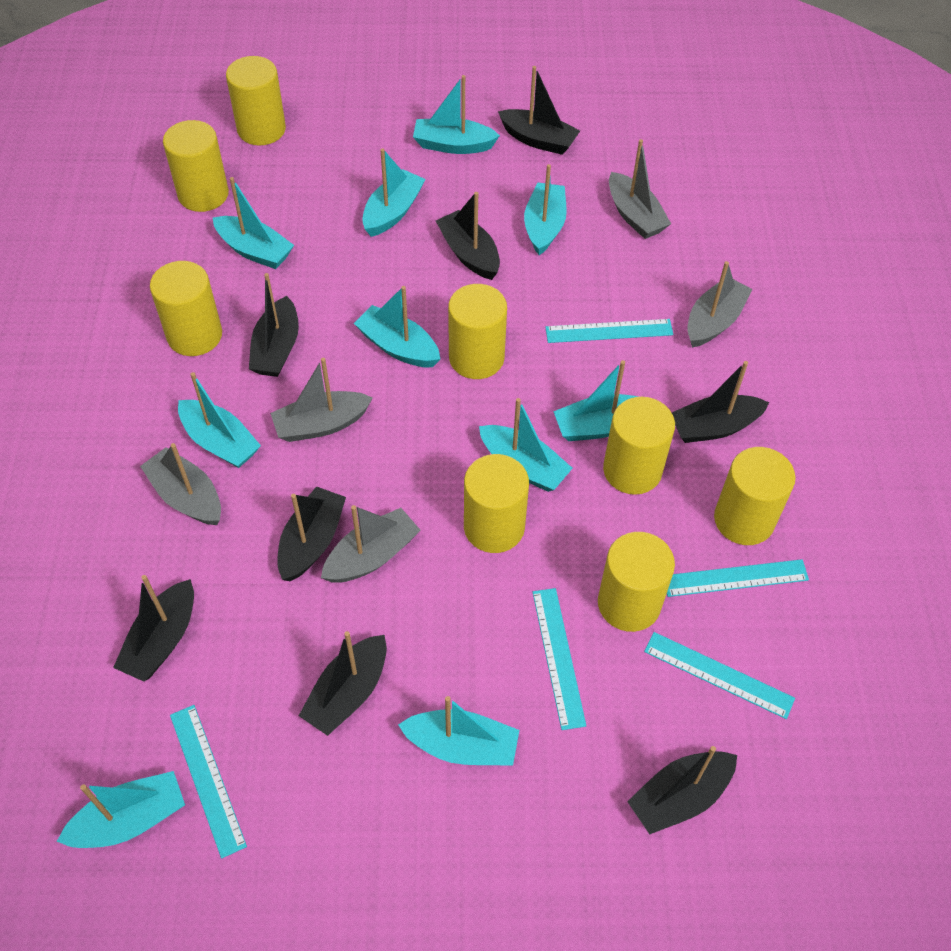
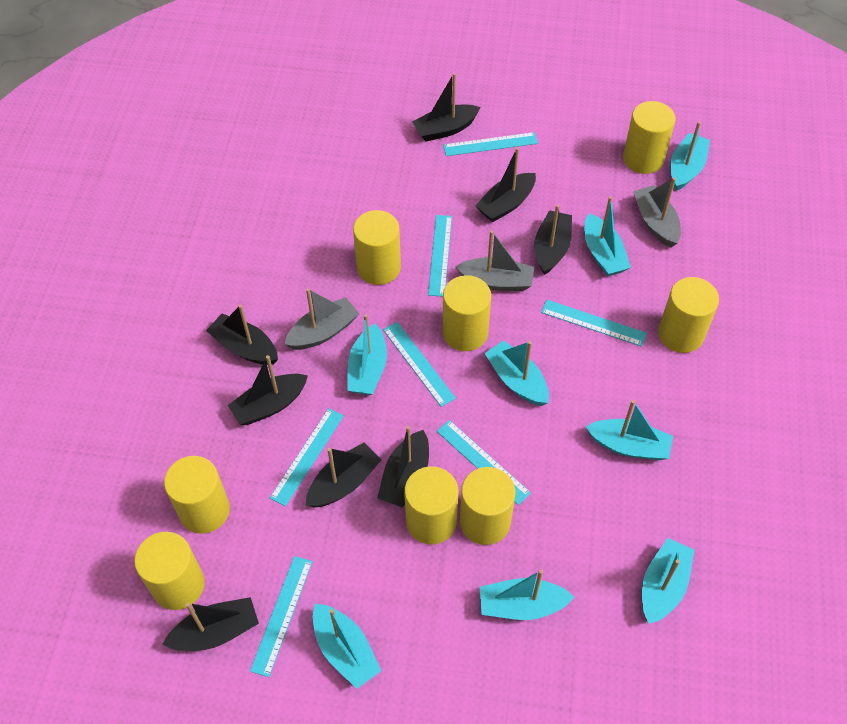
grey boat: [140,443,221,525] [270,358,373,442] [321,505,421,583] [609,139,671,239] [687,261,752,348] = 5 -> [284,288,359,350] [455,230,534,291] [633,178,681,248] = 3
turquoise boat: [57,771,185,848] [178,372,261,468] [213,177,294,269] [354,286,440,367] [362,148,426,237] [398,696,519,766] [413,75,500,154] [479,398,573,492] [524,164,567,255] [553,360,638,441] = 10 -> [313,604,381,689] [347,314,387,395] [480,570,574,620] [484,340,549,406] [584,196,631,276] [586,400,673,460] [642,538,694,624] [670,121,710,191] = 8
turquoise ruler: [170,705,247,859] [533,588,586,730] [545,319,673,343] [644,632,795,719] [667,559,809,597] = 5 -> [250,556,313,677] [270,408,344,506] [383,322,456,407] [428,215,452,297] [437,420,531,505] [443,132,538,156] [541,300,647,347] = 7

